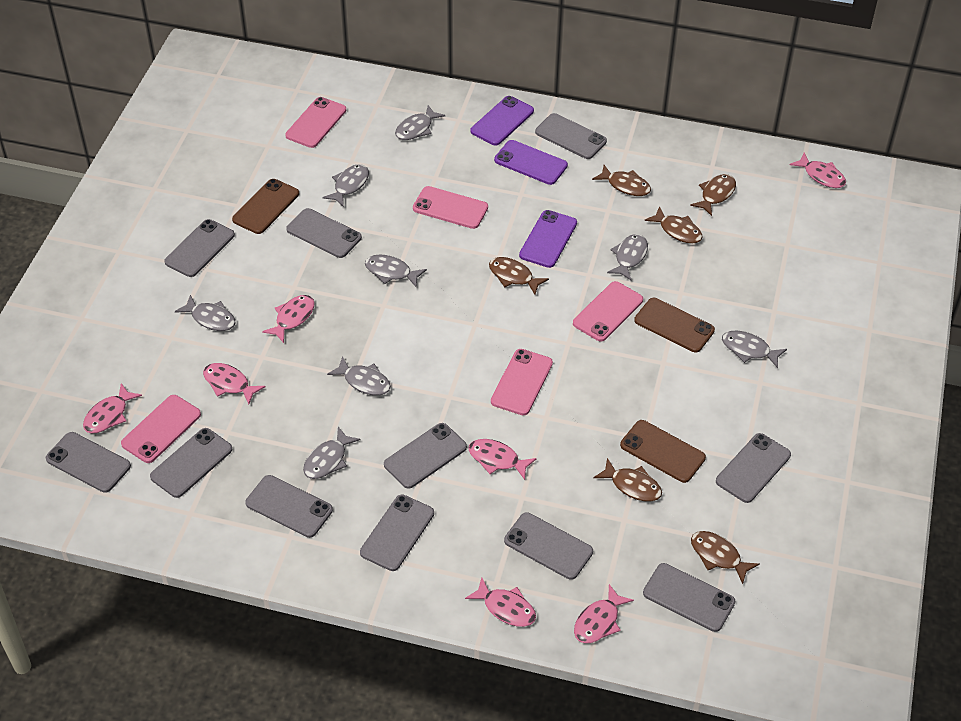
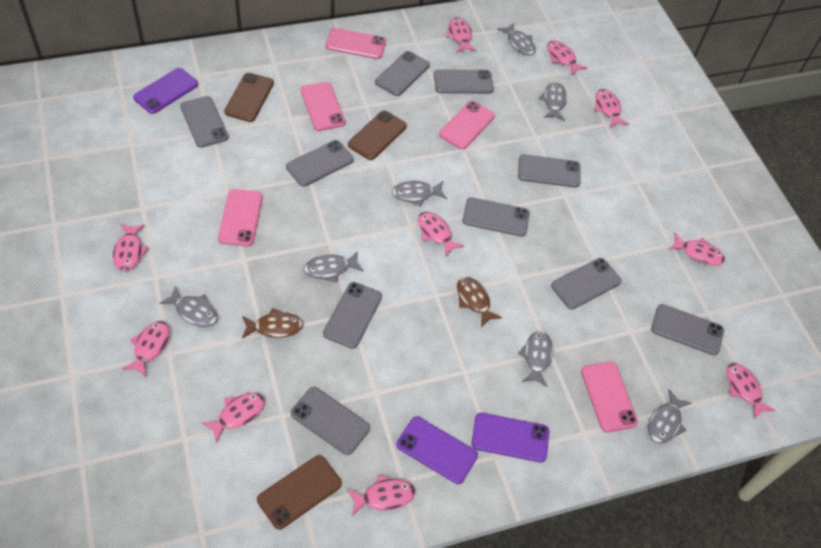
brown fish: [489,257,549,295] [592,165,651,196] [594,458,662,502] [645,206,703,244] [690,174,736,216] [691,531,760,584] = 6 -> [242,308,303,338] [457,277,502,328] = 2
grey fish: [175,295,236,331] [303,427,360,479] [323,164,369,207] [327,356,391,395] [365,254,427,288] [395,105,445,140] [607,234,648,280] [722,331,787,368] = 8 -> [159,286,217,327] [304,251,363,282] [392,181,447,206] [497,23,536,56] [518,331,553,387] [538,82,567,121] [648,390,691,444] = 7
grey phone: [46,432,131,493] [150,428,232,498] [164,219,235,277] [245,475,333,538] [286,208,362,258] [360,494,434,571] [384,423,467,489] [504,512,593,580] [535,113,607,159] [643,563,735,632] [716,433,791,503] = 11 -> [180,96,229,148] [286,140,353,187] [291,387,370,455] [323,282,382,349] [375,51,430,96] [434,70,494,94] [462,197,530,237] [518,154,581,188] [551,258,621,309] [651,304,724,355] = 10
pink fish: [83,383,142,433] [203,363,266,404] [262,295,315,343] [465,577,536,627] [468,439,537,480] [574,584,634,643] [790,153,846,188] = 7 -> [113,224,149,271] [122,321,170,377] [202,393,265,443] [347,475,415,516] [418,212,464,256] [446,17,476,52] [547,41,588,75] [594,89,629,127] [669,233,725,266] [727,363,776,419] = 10

